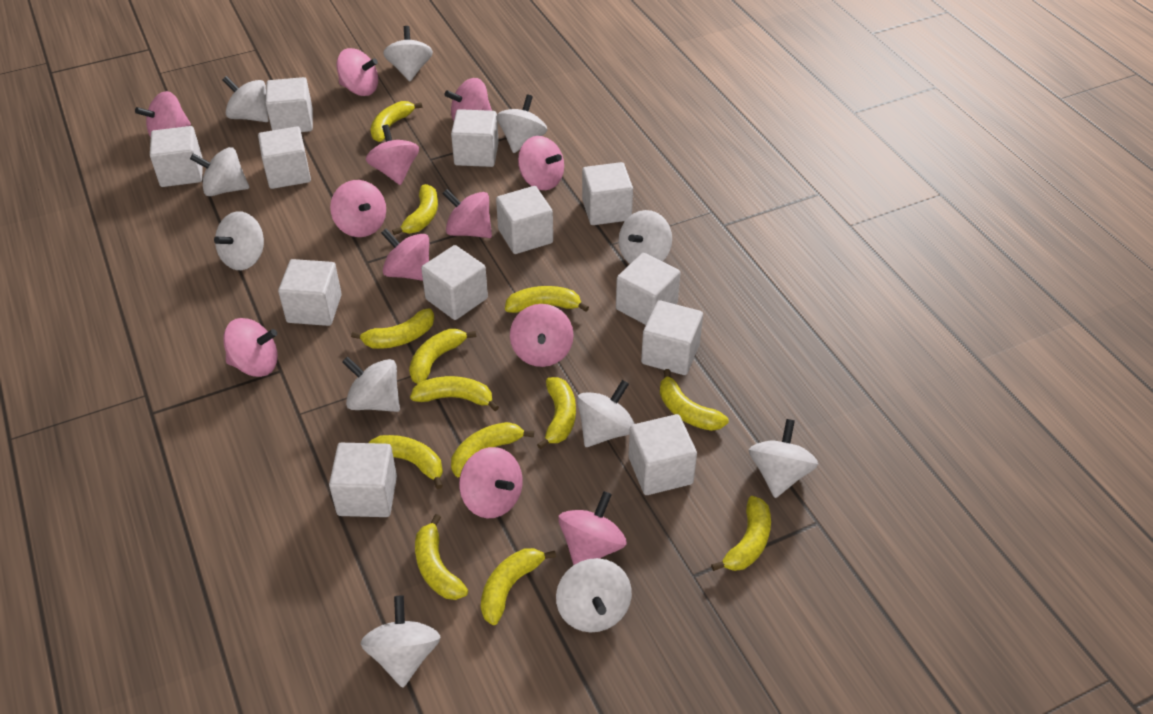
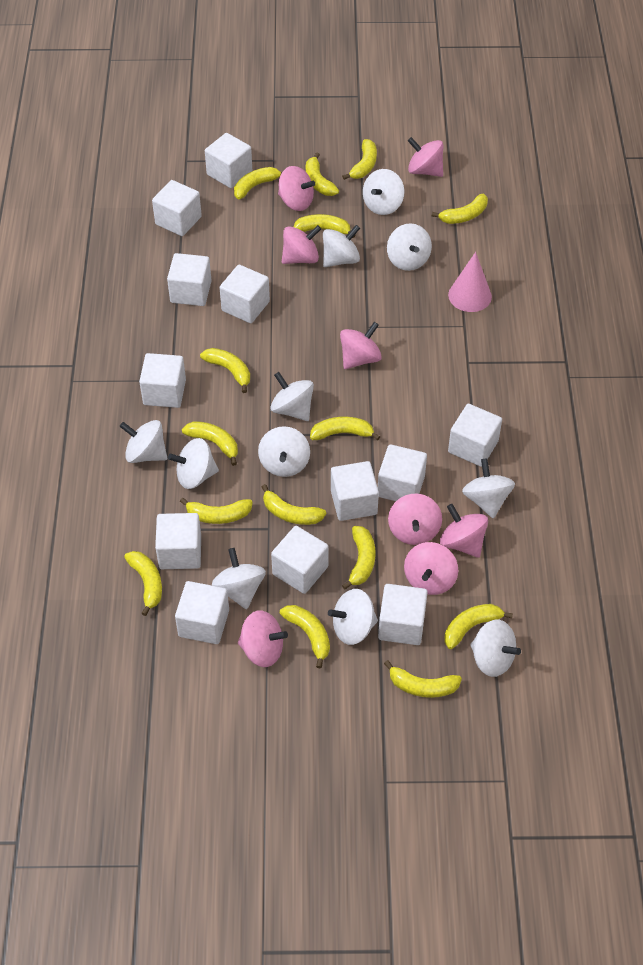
pink cone: none = 0 -> [448,252,492,312] = 1
pink spinning top: [135,91,191,137] [223,318,278,377] [330,180,386,237] [337,48,378,96] [366,125,419,185] [381,229,429,281] [442,189,492,238] [444,78,492,121] [459,447,523,518] [510,304,574,367] [518,136,564,190] [558,491,627,565] = 12 -> [238,610,288,667] [278,166,315,211] [282,225,321,264] [340,322,382,369] [388,494,442,545] [404,542,458,595] [408,137,443,177] [440,504,488,558] = 8
yellow banana: [351,308,434,349] [369,435,443,489] [370,101,422,142] [392,184,438,235] [409,329,476,384] [410,376,499,411] [415,514,468,600] [451,422,534,477] [481,548,556,625] [505,286,589,313] [537,377,576,450] [660,369,729,431] [711,496,771,571] = 13 -> [124,551,162,616] [180,498,253,524] [182,421,238,466] [200,348,250,393] [234,167,282,200] [262,484,326,525] [280,605,330,669] [294,214,355,238] [306,153,339,196] [310,417,380,440] [342,139,377,180] [342,526,375,590] [384,660,462,698] [432,194,488,224] [445,604,513,649] = 15

